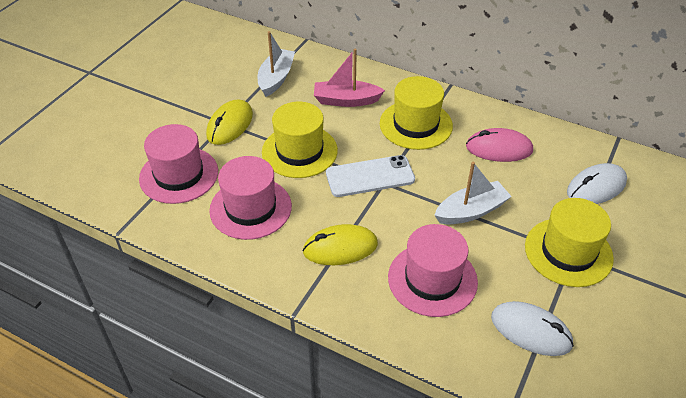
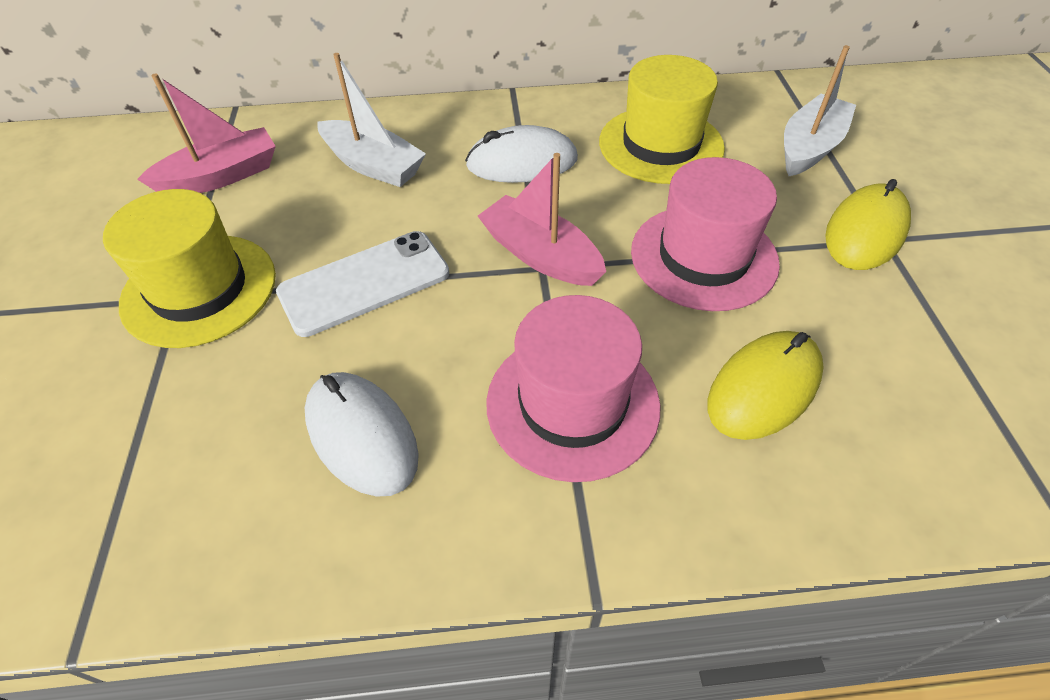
pink boat: [314,49,385,107] = 1 -> [137,73,276,193] [478,153,606,286] = 2
pink hat: [139,124,218,204] [209,156,292,240] [388,224,478,317] = 3 -> [486,295,660,482] [631,157,780,311] = 2
pink mouse: [466,128,533,162] = 1 -> none = 0
yellow hat: [262,102,338,178] [380,76,453,150] [525,198,614,287] = 3 -> [103,189,276,348] [599,55,725,184] = 2

